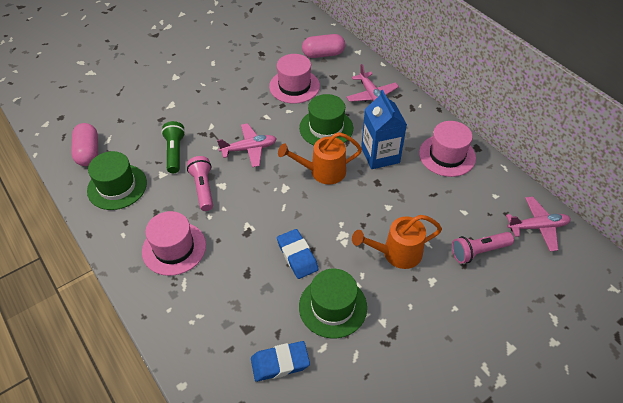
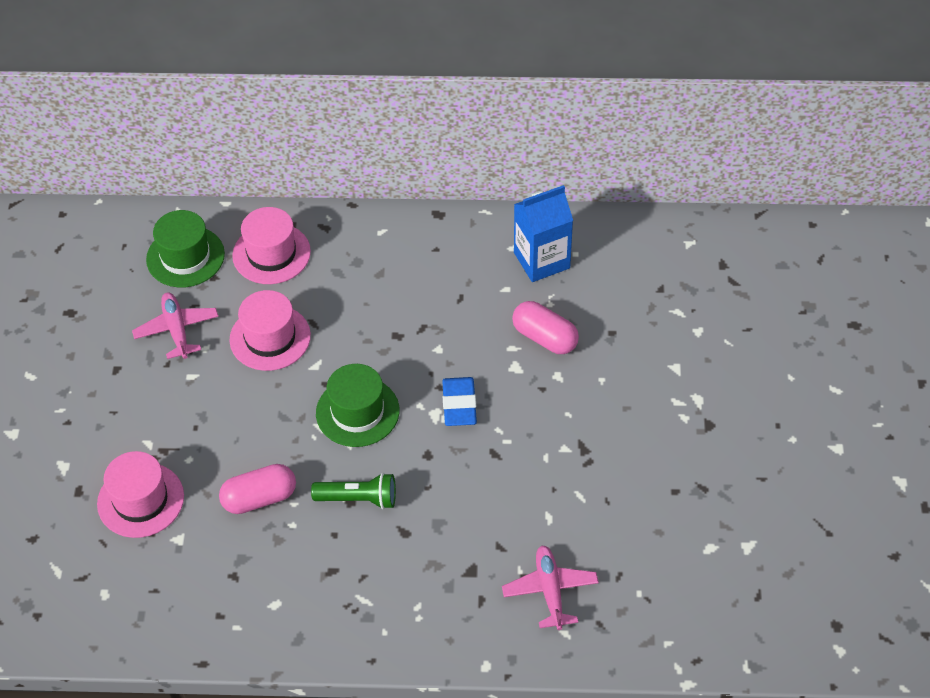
blue eraser: [251,341,310,382] [277,229,319,279] = 2 -> [442,377,477,426] = 1
green hat: [87,151,147,210] [299,94,353,145] [299,269,367,338] = 3 -> [146,210,225,287] [316,364,399,447] = 2
orange watering can: [278,132,362,185] [352,215,442,269] = 2 -> none = 0
pink flashlight: [187,156,213,211] [452,232,514,264] = 2 -> none = 0
pink plane: [217,123,276,167] [347,64,399,102] [506,197,571,252] = 3 -> [132,292,219,359] [502,545,599,630] = 2

